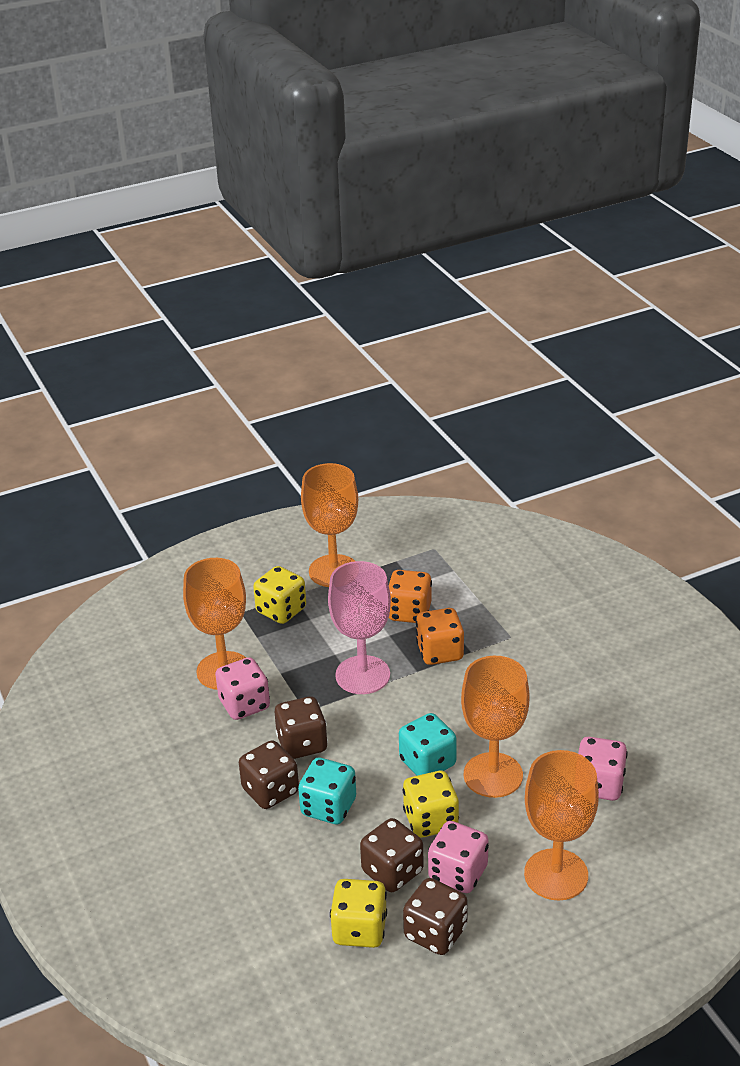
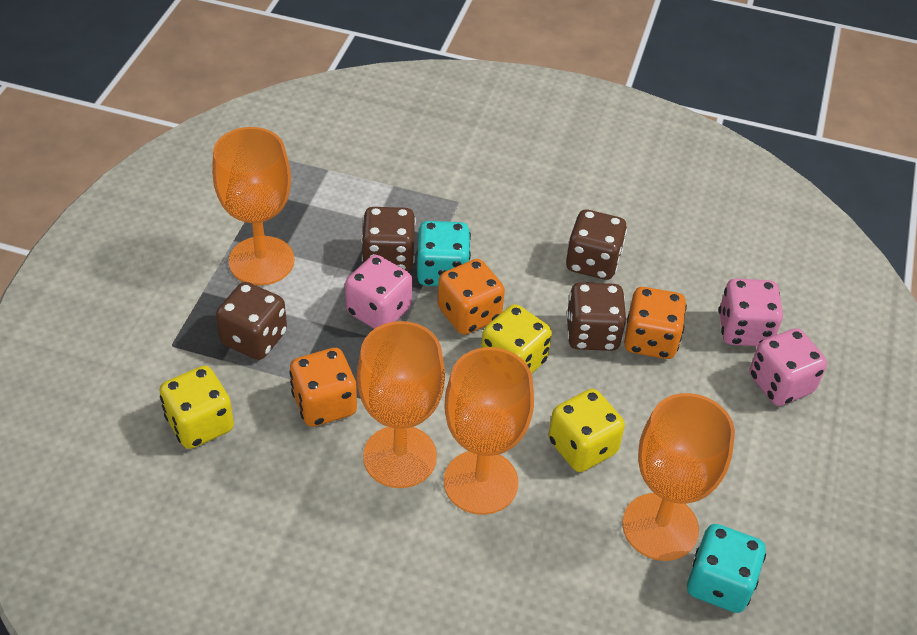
orange dice: [388,570,432,623] [416,608,464,665] = 2 -> [289,348,357,427] [438,259,505,335] [624,287,687,359] = 3
pink goblet: [328,561,391,694] = 1 -> none = 0

